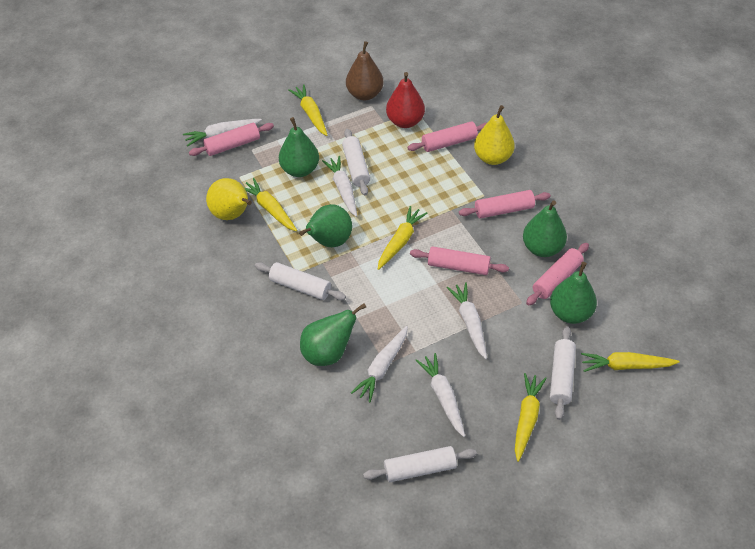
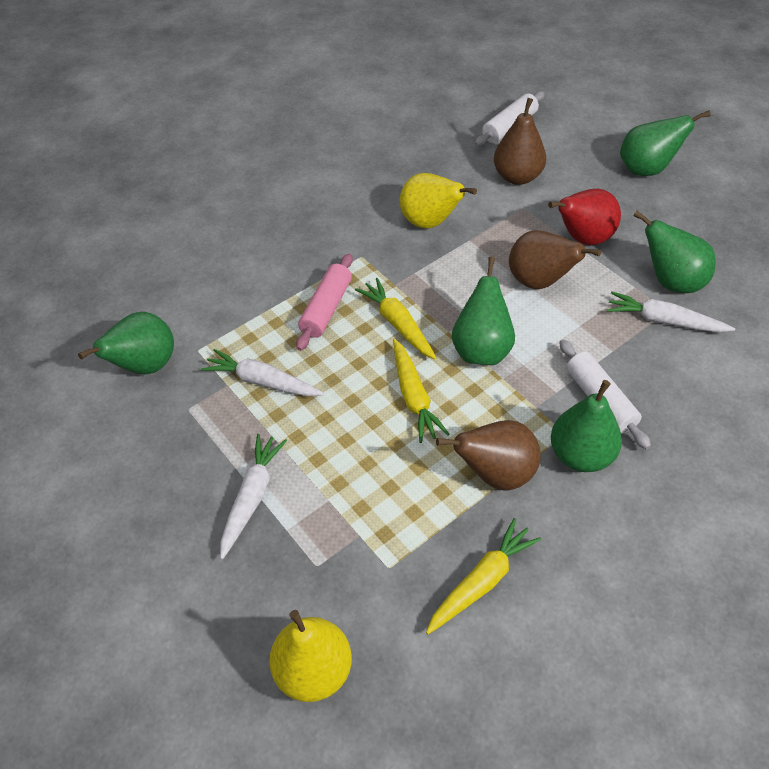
brown pear: [346,41,383,100] = 1 -> [436,420,541,491] [494,98,546,185] [509,230,601,289] = 3
pink rolling pin: [189,123,274,156] [407,121,487,152] [410,246,509,275] [459,190,551,219] [526,243,589,305] = 5 -> [296,253,353,351] = 1
white carrot: [183,119,262,146] [322,156,357,217] [351,326,408,403] [415,353,465,437] [447,282,487,359] = 5 -> [201,349,324,397] [220,434,287,560] [607,291,735,333] = 3
white rolling pin: [255,262,346,300] [342,129,370,196] [363,446,477,482] [550,326,576,420] = 4 -> [475,91,545,146] [559,339,651,450] = 2
yellow carrot: [245,178,297,231] [288,84,328,136] [378,206,427,270] [515,373,547,462] [581,352,680,372] = 5 -> [355,278,437,360] [393,339,450,443] [426,518,541,634] = 3

